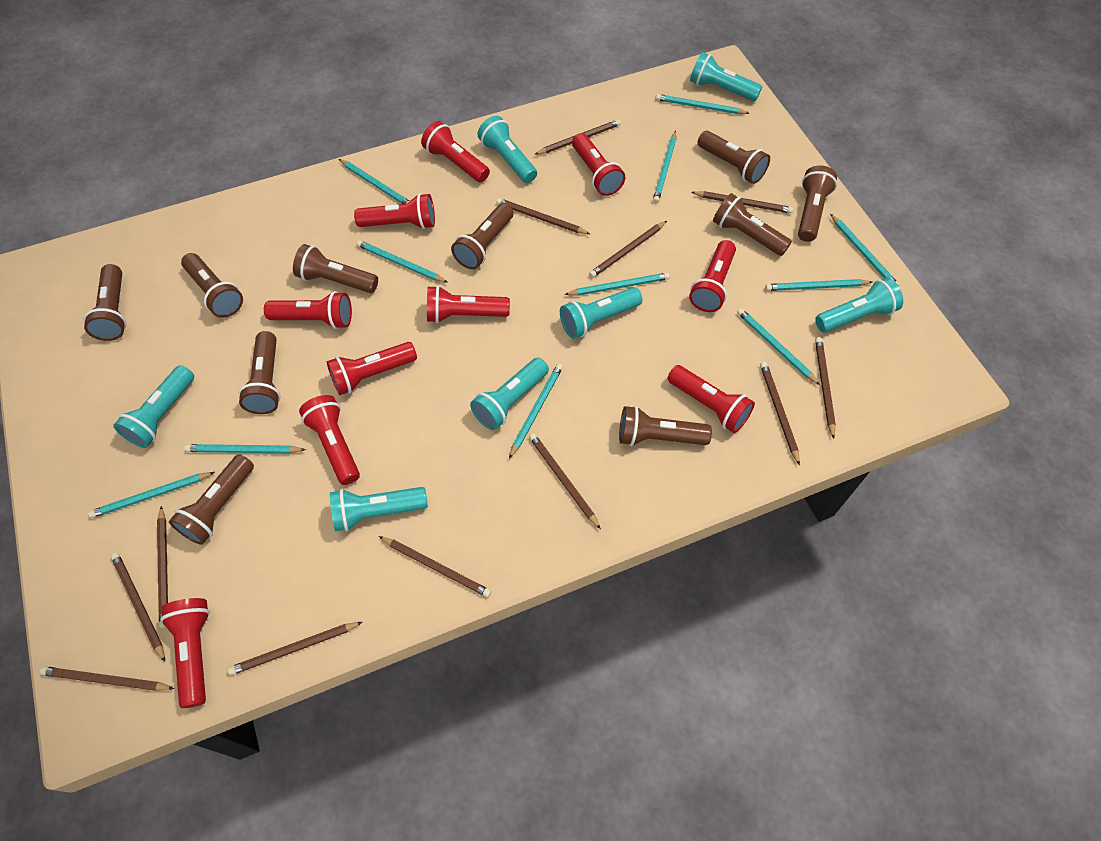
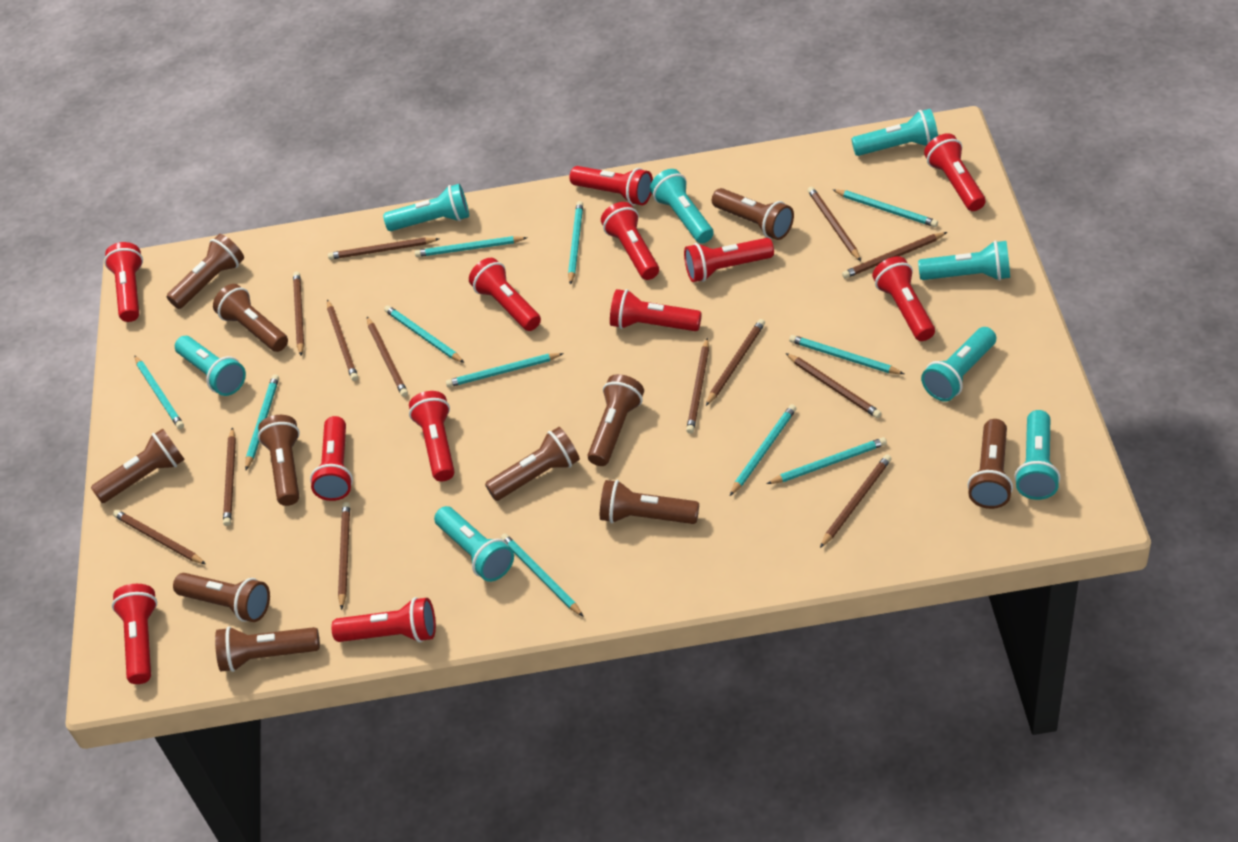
brown flashlight: [84,264,126,341] [169,455,254,545] [181,253,243,318] [239,331,281,414] [293,244,378,293] [451,203,514,269] [619,406,712,446] [697,131,770,184] [713,193,792,256] [798,165,837,242] = 10 -> [91,429,185,503] [167,234,244,309] [173,573,270,622] [213,284,288,352] [215,626,320,672] [258,415,300,506] [485,427,580,501] [588,374,644,466] [600,480,699,524] [712,188,794,240] [967,419,1013,509] = 11
brown pencil: [39,666,175,691] [111,552,165,662] [157,506,168,628] [228,622,362,675] [379,536,491,597] [496,198,590,234] [529,433,601,529] [534,119,621,155] [589,221,667,278] [691,191,793,213] [760,362,800,466] [815,337,836,439] = 12 -> [113,510,206,564] [223,427,236,526] [293,272,304,356] [327,299,358,381] [328,237,439,260] [338,502,350,610] [367,317,408,397] [686,337,709,434] [706,319,765,406] [786,353,882,418] [807,186,861,261] [820,454,892,548] [842,232,947,279] = 13
red flashlight: [160,598,210,708] [264,291,352,329] [299,395,360,485] [327,342,417,395] [354,193,435,229] [421,121,490,183] [427,286,510,323] [572,133,625,196] [667,365,755,433] [689,240,736,312] = 10 -> [104,242,143,322] [112,584,157,684] [310,416,353,501] [331,597,436,643] [409,391,455,481] [469,258,541,331] [569,166,653,206] [601,202,659,280] [610,289,702,331] [684,238,774,282] [872,256,935,341] [924,133,986,211] = 12
turquoise flashlight: [113,365,194,448] [330,487,428,532] [470,358,549,430] [477,116,537,183] [560,287,642,339] [690,52,762,101] [815,278,903,332] = 7 -> [175,336,246,396] [383,184,469,231] [434,506,514,582] [650,169,714,244] [852,109,938,156] [918,240,1010,281] [921,327,996,402] [1014,410,1061,500] = 8

